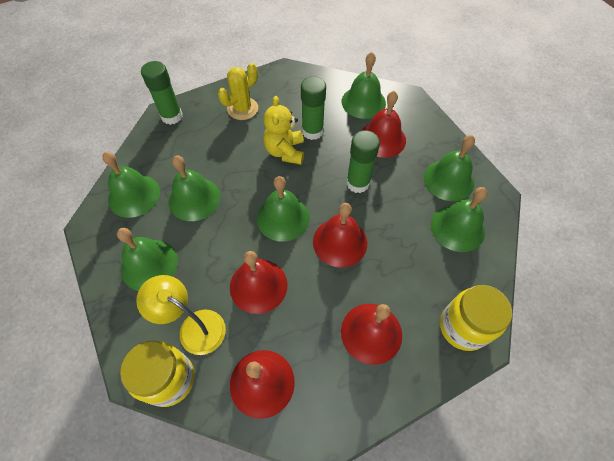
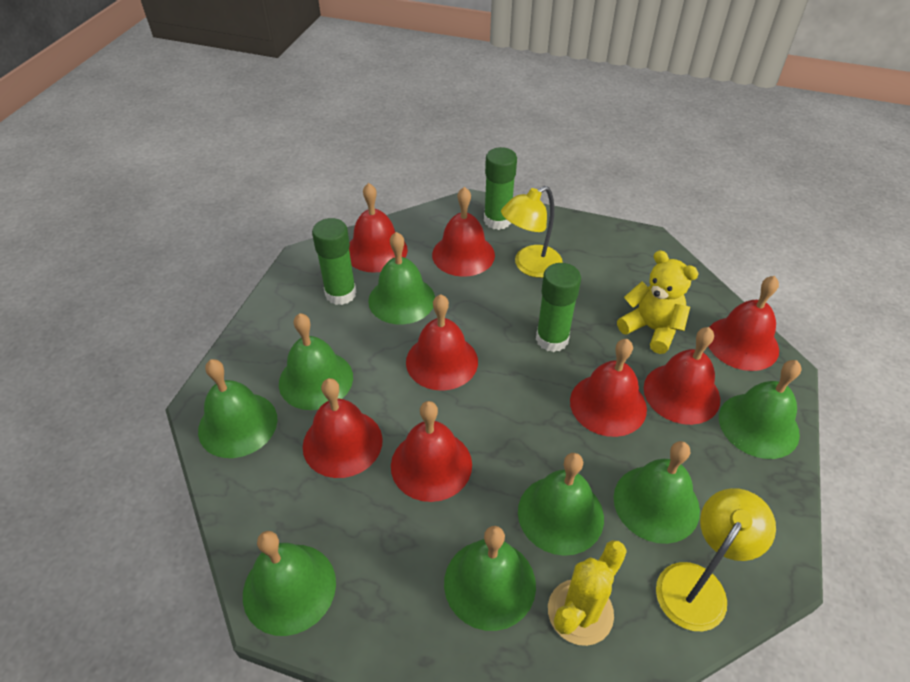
green bell: [102,152,160,218] [117,228,178,291] [169,156,220,221] [257,176,310,242] [342,52,386,119] [424,135,475,201] [431,187,488,252] = 7 -> [198,359,277,458] [243,531,336,636] [279,313,353,410] [368,232,435,325] [444,526,536,631] [518,453,604,556] [614,441,700,544] [719,360,801,459] = 8
red bell: [230,251,288,314] [230,350,295,419] [313,203,367,268] [341,304,402,365] [361,91,406,158] = 5 -> [303,378,383,478] [349,183,408,273] [391,401,472,502] [406,294,478,390] [432,187,495,277] [570,339,647,437] [644,327,720,425] [708,276,779,371] = 8
yellow jar: [120,341,195,407] [440,285,512,351] = 2 -> none = 0
yellow lamp: [136,275,226,355] = 1 -> [501,186,563,278] [656,488,776,631] = 2

